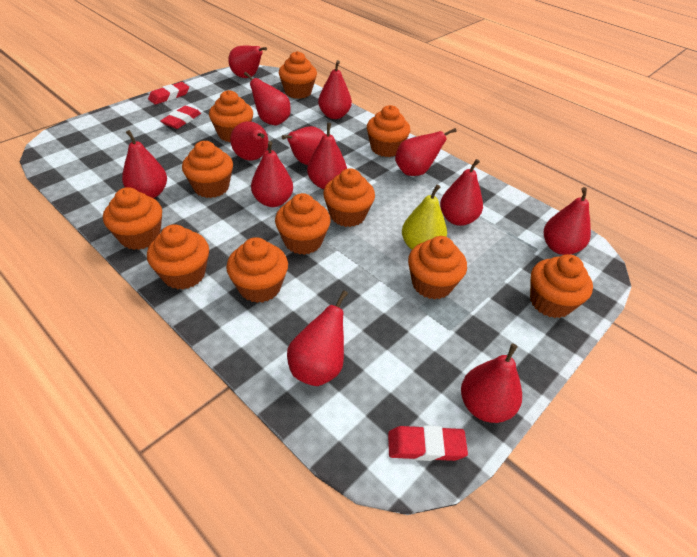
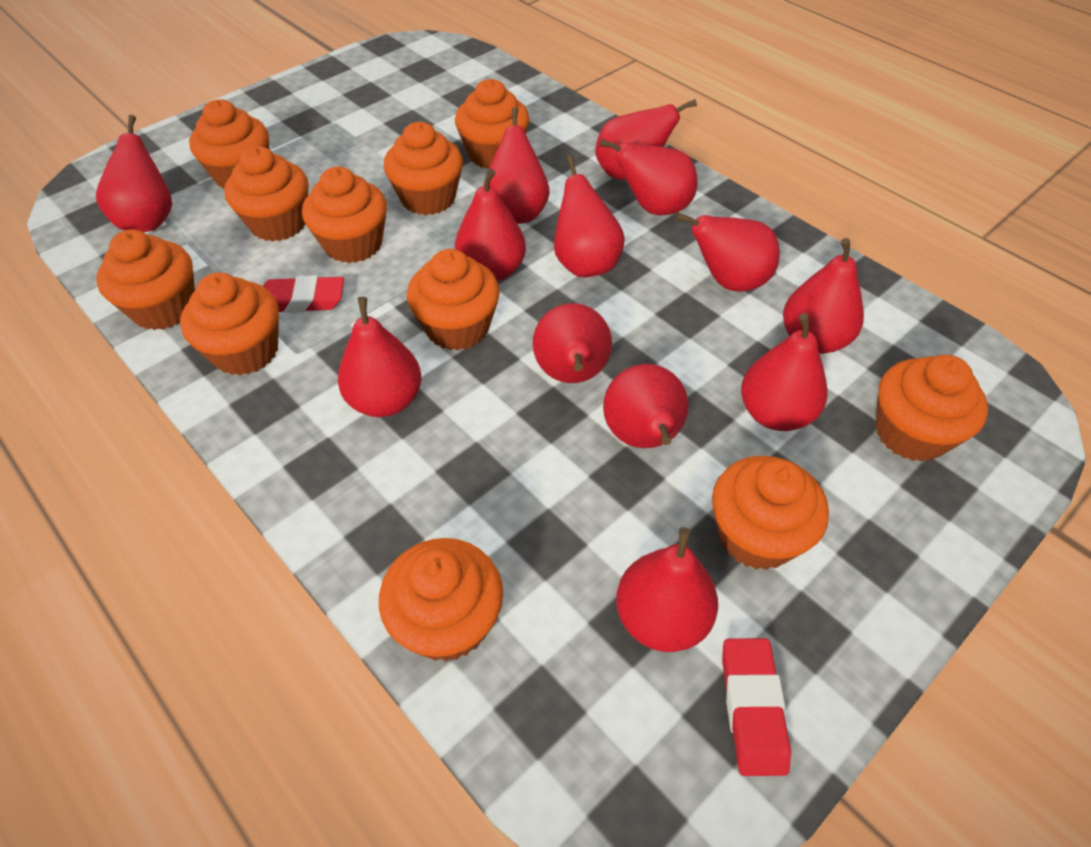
red eraser: [148,82,189,105] [160,106,201,129] [388,425,468,461] = 3 -> [263,276,344,313] [722,638,791,776] = 2
yellow pear: [402,185,447,250] = 1 -> none = 0

